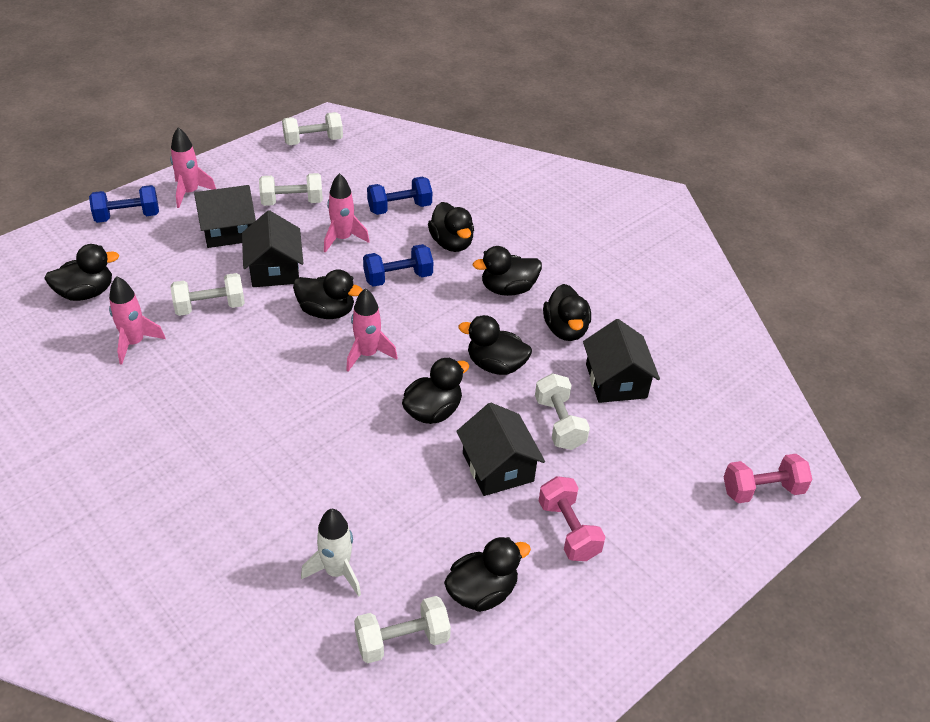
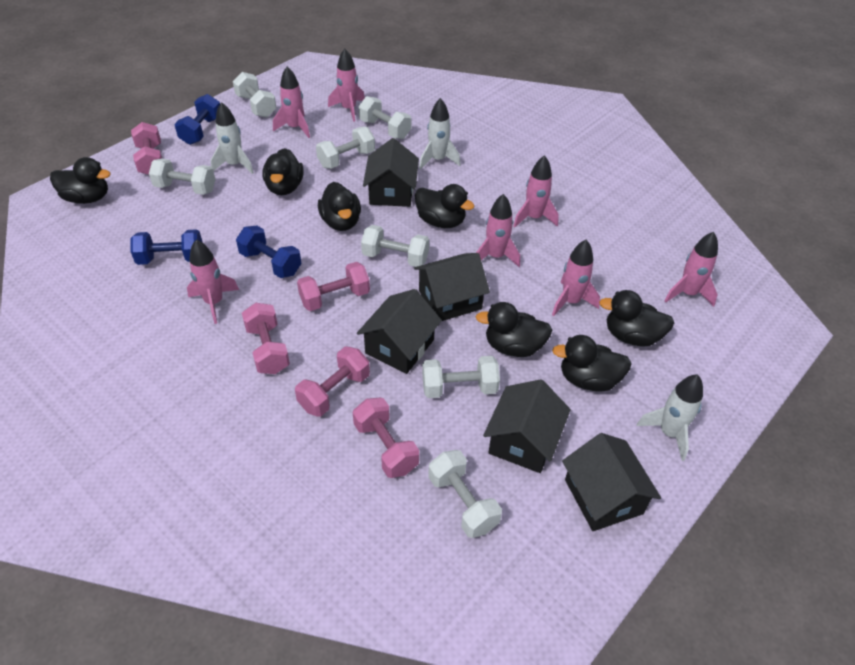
black duck: [44,244,119,301] [293,269,363,319] [402,358,469,424] [428,202,474,252] [444,537,531,612] [458,315,532,375] [472,246,542,296] [543,284,591,341] = 8 -> [50,157,110,204] [262,148,304,195] [318,182,361,231] [415,184,475,228] [476,302,552,357] [552,335,632,392] [599,290,674,346] = 7
black house: [194,185,256,248] [242,210,303,287] [456,402,545,496] [583,319,660,403] = 4 -> [357,289,442,374] [363,138,419,207] [414,253,490,321] [483,379,571,473] [562,433,661,531] = 5
pink dumbbell: [539,476,606,561] [724,454,812,503] = 2 -> [131,122,162,175] [242,303,290,374] [295,346,370,417] [297,262,370,311] [353,398,419,478] = 5
pink rocket: [109,276,166,365] [170,127,216,208] [324,173,370,253] [346,288,398,372] = 4 -> [187,240,239,324] [273,67,310,138] [328,49,365,122] [476,194,520,267] [513,155,559,227] [552,240,600,316] [665,232,718,307] = 7
white dumbbell: [171,273,245,316] [259,173,323,206] [282,112,343,145] [354,596,451,663] [535,373,590,450] = 5 -> [149,159,215,195] [233,72,276,117] [316,127,375,169] [358,96,411,139] [361,225,429,267] [422,356,500,398] [428,450,502,538] = 7
white rocket: [301,509,361,597] = 1 -> [211,102,254,174] [419,98,460,169] [637,374,703,461] = 3

